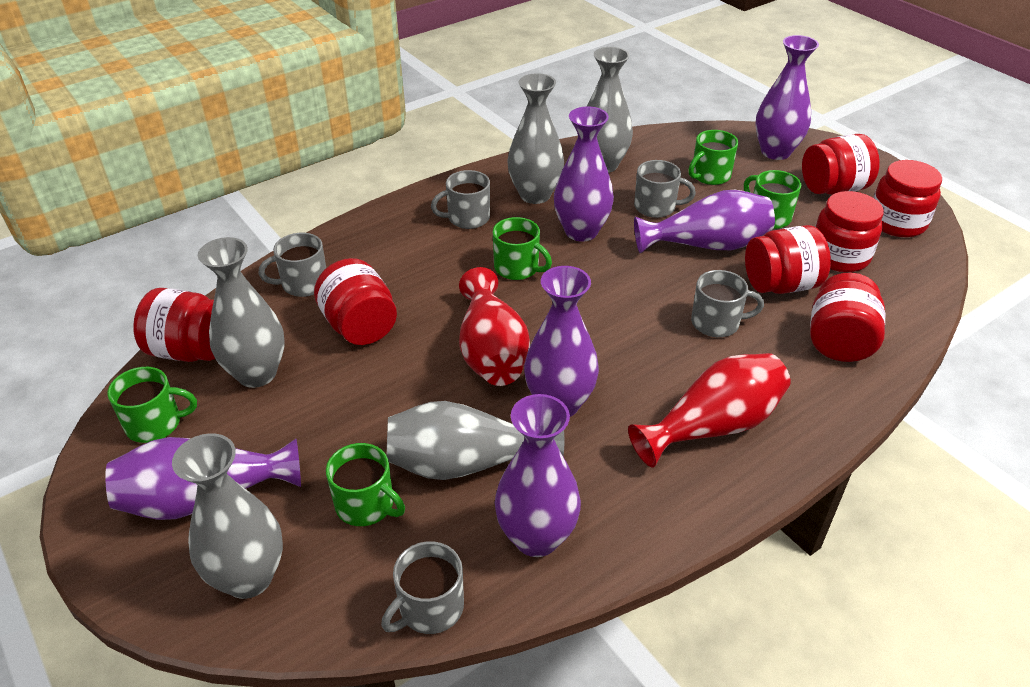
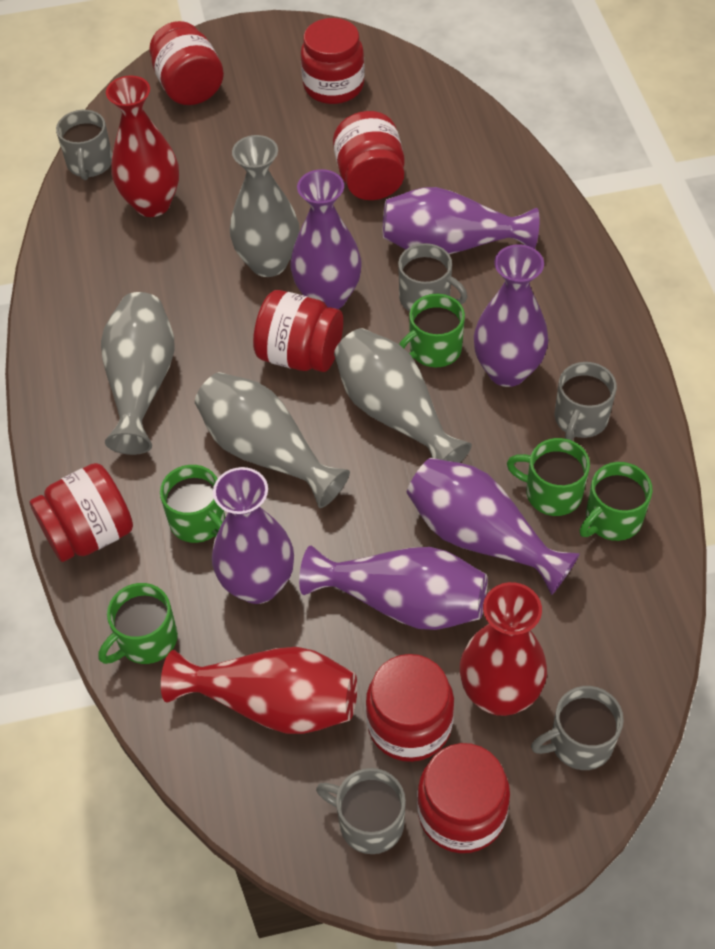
grey vase: [172,433,283,599] [198,237,285,388] [387,401,564,480] [508,73,564,204] [587,47,633,173] = 5 -> [101,292,175,455] [195,372,350,508] [230,135,299,277] [334,328,472,463] = 4
red vase: [459,267,530,386] [628,353,791,468] = 2 -> [106,76,179,217] [161,647,357,734] [460,582,547,716] = 3

